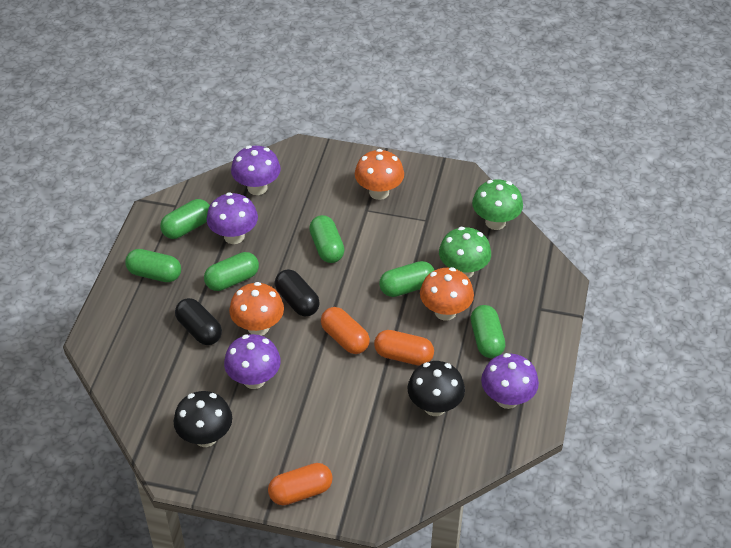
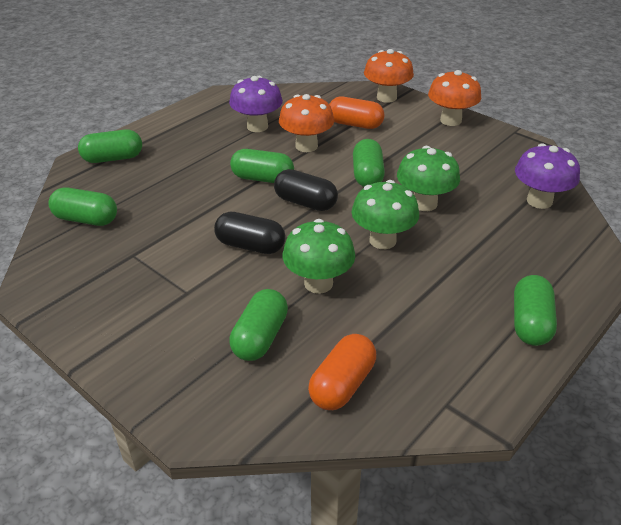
black mushroom: [174,391,232,447] [408,361,465,416] = 2 -> none = 0
green mushroom: [439,227,491,278] [472,179,523,230] = 2 -> [283,219,355,294] [352,180,419,249] [397,146,460,211] = 3
orange capsule: [268,463,333,505] [321,307,370,354] [374,330,434,366] = 3 -> [308,334,376,410] [329,97,385,129] = 2
purple mushroom: [207,192,258,244] [224,334,281,389] [231,146,281,195] [481,353,539,409] = 4 -> [229,76,283,132] [515,143,580,209] = 2

